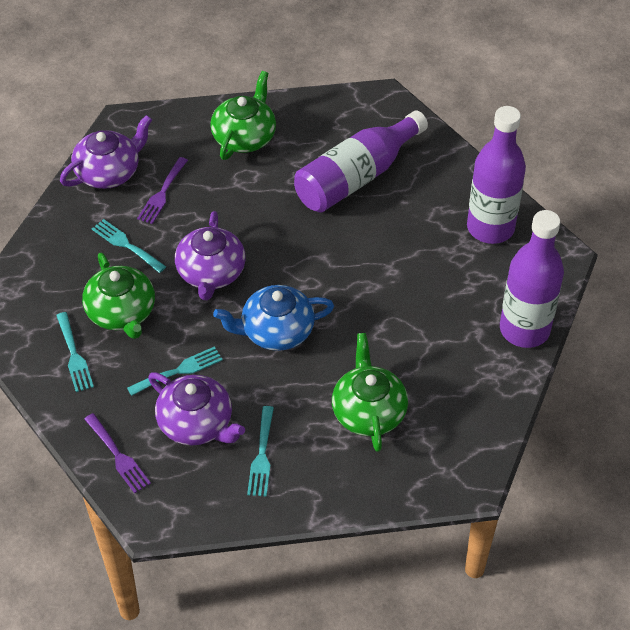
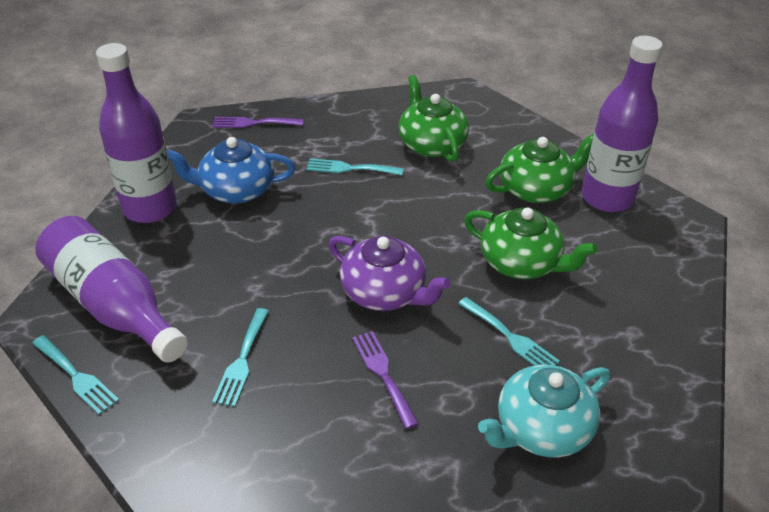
purple teapot: [60,115,152,189] [148,372,245,445] [175,211,246,300] = 3 -> [328,236,451,311] = 1
turquoise teapot: none = 0 -> [478,365,610,458] = 1

